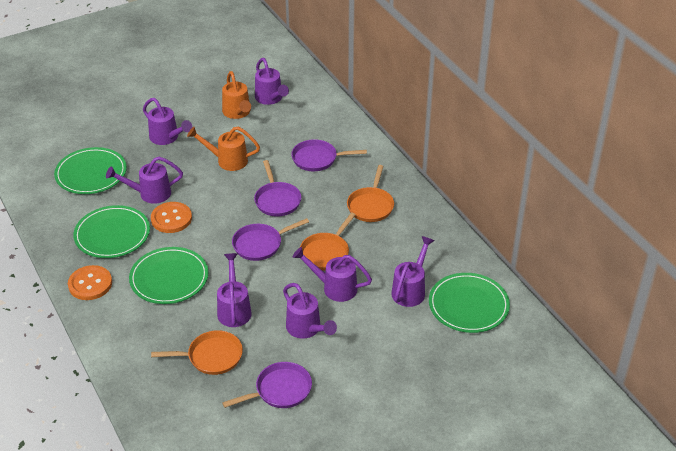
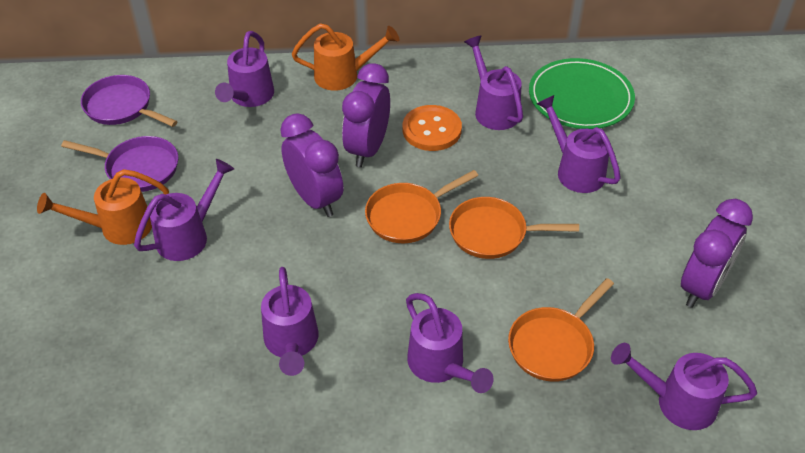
green plate: [54,147,127,194] [73,205,150,258] [129,247,208,304] [429,273,510,333] = 4 -> [529,58,635,129] = 1
orange button: [68,265,112,300] [151,202,192,233] = 2 -> [403,105,462,151] = 1
purple clock: none = 0 -> [280,113,343,217] [342,63,390,167] [681,199,753,308] = 3
purple pan: [222,362,312,408] [232,218,309,261] [254,160,301,216] [291,139,367,171] = 4 -> [61,136,178,192] [81,75,178,127] = 2

